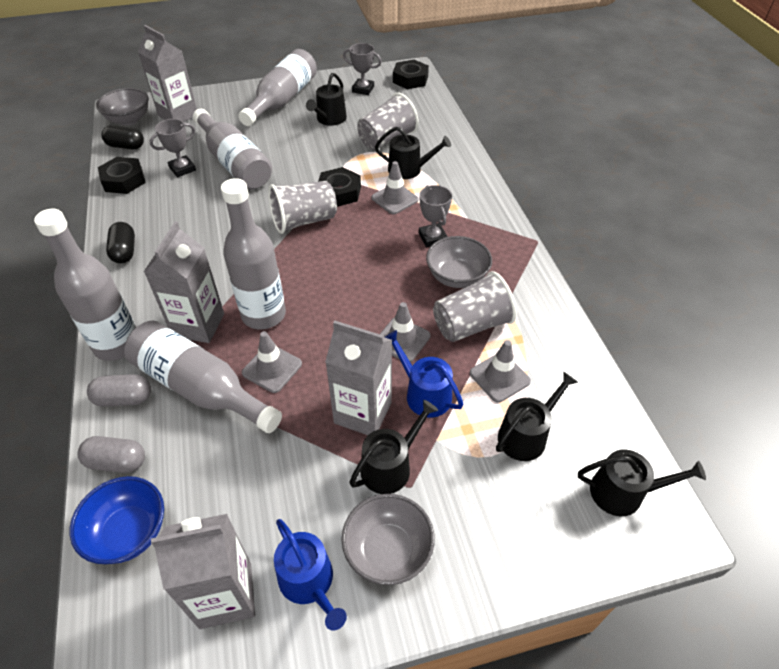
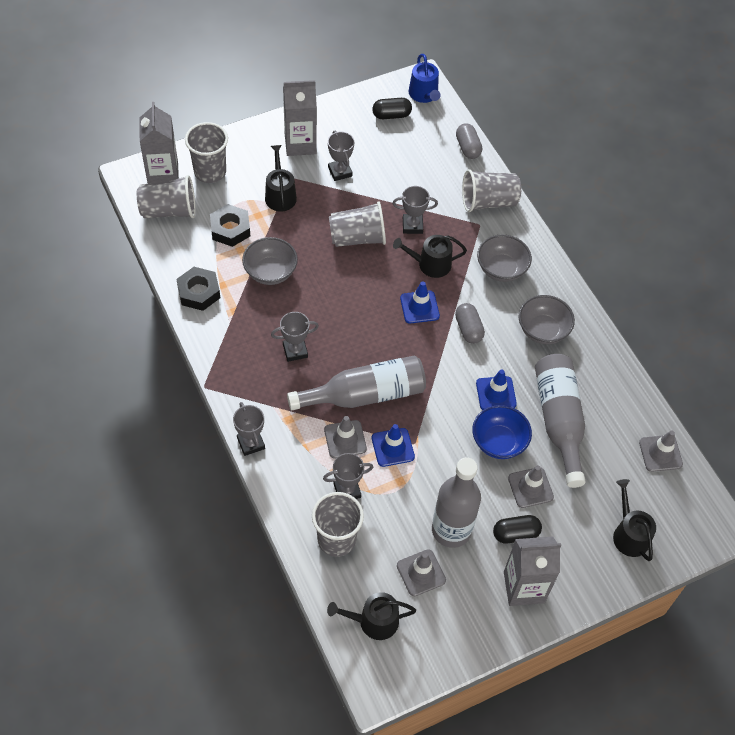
black nut: [98,157,146,194] [318,167,361,207] [393,60,429,89] = 3 -> [177,267,220,311] [210,204,250,247] = 2
black watering can: [306,73,347,126] [349,400,438,494] [375,127,451,179] [496,372,578,461] [578,449,706,516] = 5 -> [265,145,297,211] [327,592,416,640] [393,235,467,278] [613,479,656,561] = 4
blue traffic cone: none = 0 -> [372,424,415,467] [400,281,440,324] [476,370,517,410] = 3
blue watering can: [274,519,347,630] [384,330,463,417] = 2 -> [409,54,440,103] = 1
grey bottle: [34,209,136,361] [124,320,282,433] [193,109,272,190] [221,178,286,329] [238,49,317,126] = 5 -> [287,355,426,410] [432,457,481,548] [535,354,585,488] = 3
grey carton: [138,25,197,122] [144,222,224,343] [151,514,255,629] [325,320,392,435] = 4 -> [139,102,179,184] [283,80,317,156] [504,537,561,606] = 3
grey cup: [268,181,337,234] [357,93,419,150] [433,271,517,342] = 3 -> [137,175,196,218] [185,122,228,183] [312,492,364,557] [329,201,386,247] [462,169,521,212] = 5
grey trophy: [150,119,196,177] [343,43,382,95] [419,185,452,247] = 3 -> [233,402,265,456] [271,312,319,362] [323,453,373,499] [328,131,354,181] [393,186,438,234] = 5

